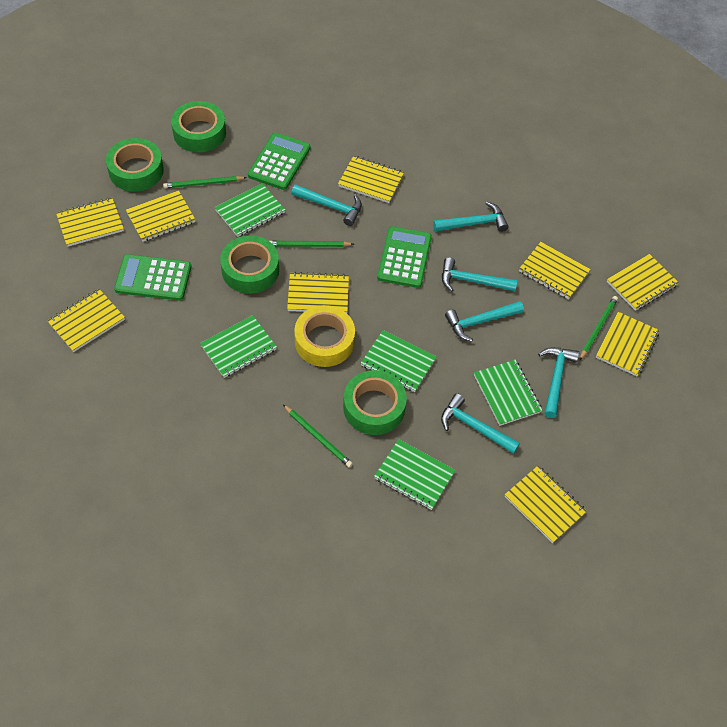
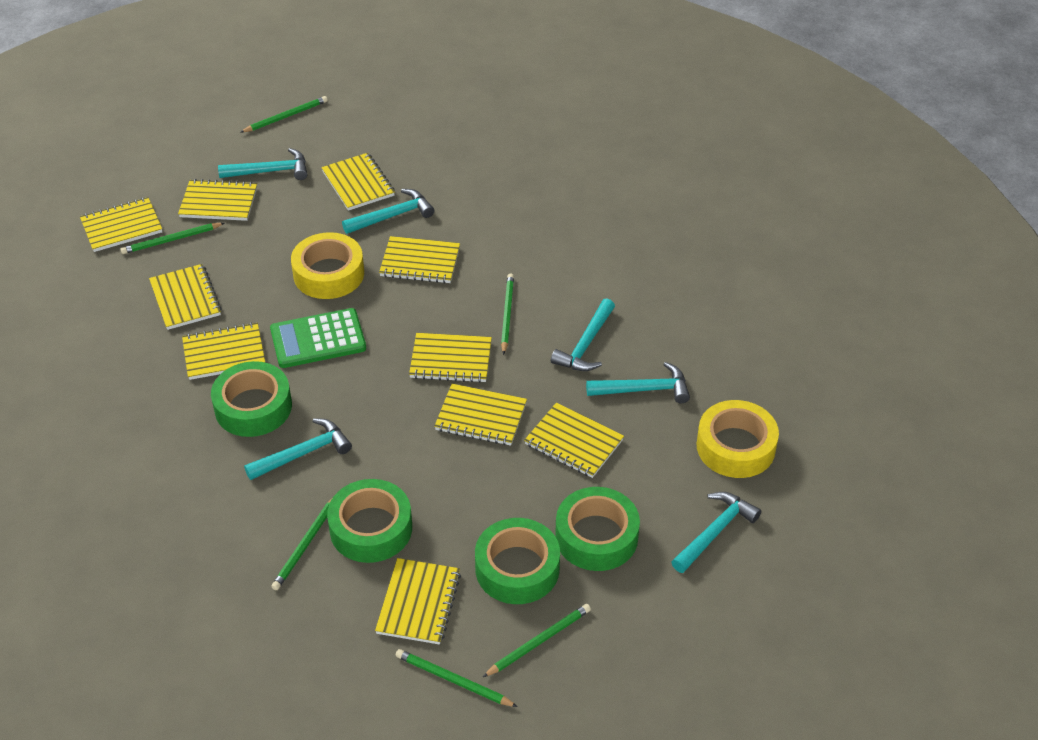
green calculator: [114,254,191,301] [248,133,310,190] [377,226,432,288] = 3 -> [270,308,366,368] = 1
green notebook: [200,315,277,378] [215,183,285,237] [361,330,437,392] [374,439,456,510] [474,360,542,426] = 5 -> none = 0
green pencil: [163,176,247,188] [270,241,354,247] [283,405,353,468] [580,296,618,360] = 4 -> [121,223,224,254] [241,96,328,132] [271,499,332,590] [396,649,518,707] [483,604,591,677] [501,274,514,355] = 6
yellow notebook: [47,289,125,352] [56,198,124,247] [126,190,196,242] [287,272,349,313] [338,156,404,203] [504,466,587,543] [519,242,591,299] [596,312,659,376] [607,254,679,311] = 9 -> [80,197,162,252] [149,264,222,330] [178,179,257,221] [182,322,265,380] [321,153,395,211] [375,558,461,645] [379,236,460,284] [409,333,492,383] [434,384,527,446] [524,402,624,478] = 10
yellow tape: [294,305,355,367] = 1 -> [291,232,364,299] [697,400,779,478] = 2

